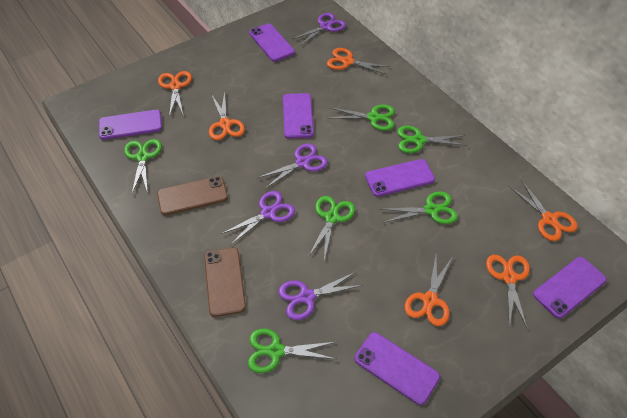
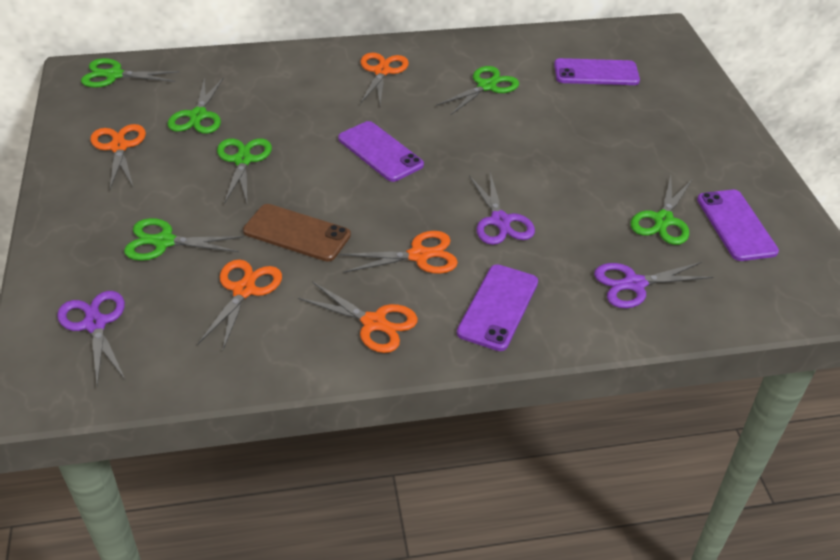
brown phone: [157,176,228,215] [204,247,246,317] = 2 -> [243,204,351,262] = 1
orange scissors: [158,71,192,117] [209,91,245,140] [327,48,390,75] [404,256,452,326] [486,255,530,328] [509,180,578,241] = 6 -> [90,124,146,189] [198,259,282,351] [298,281,418,353] [340,231,458,274] [360,53,409,105] = 5
purple phone: [99,110,162,140] [249,23,295,62] [283,93,314,139] [354,332,440,405] [365,159,435,197] [533,257,607,319] = 6 -> [338,121,424,182] [457,264,538,351] [554,58,640,85] [697,190,779,261] = 4
purple scissors: [221,191,295,245] [257,144,328,188] [278,272,363,320] [291,13,346,46] = 4 -> [57,291,125,386] [469,172,535,245] [594,262,714,308] = 3

